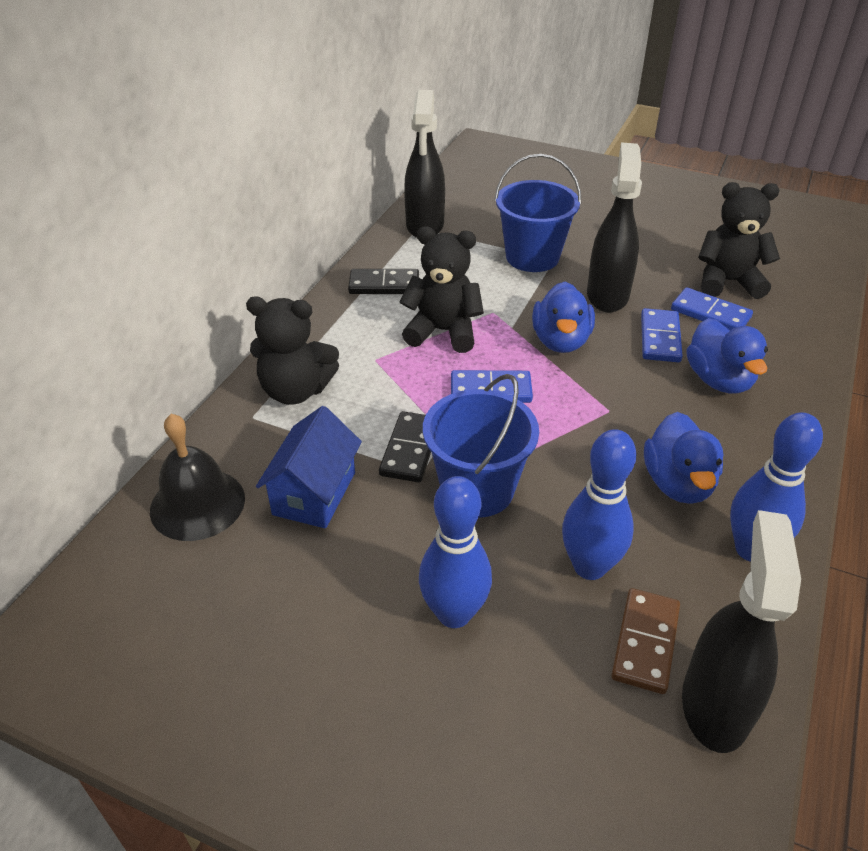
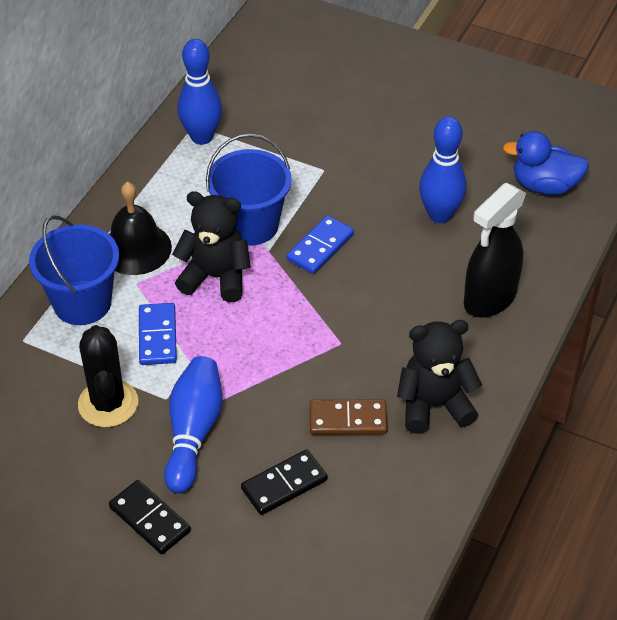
black cactus: none = 0 -> [78,325,138,427] = 1
black spray bottle: [404,90,445,238] [587,142,642,313] [682,510,801,753] = 3 -> [464,183,526,317] = 1
black teddy bear: [246,297,339,405] [400,226,484,353] [698,182,780,299] = 3 -> [172,191,251,302] [397,320,482,434] = 2
blue domino: [451,370,533,403] [641,308,683,362] [671,287,753,330] = 3 -> [139,303,177,365] [287,215,354,274] = 2
blue duck: [532,282,595,353] [644,412,723,504] [687,318,768,394] = 3 -> [503,131,589,195] = 1
blue house: [256,406,362,528] = 1 -> none = 0

